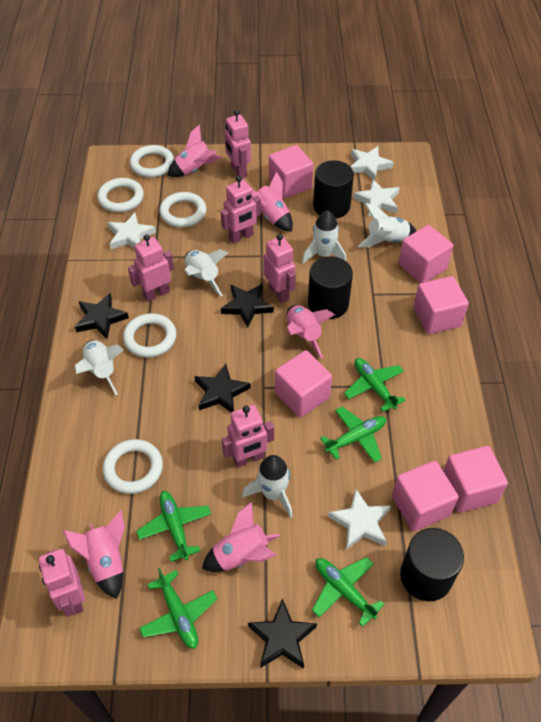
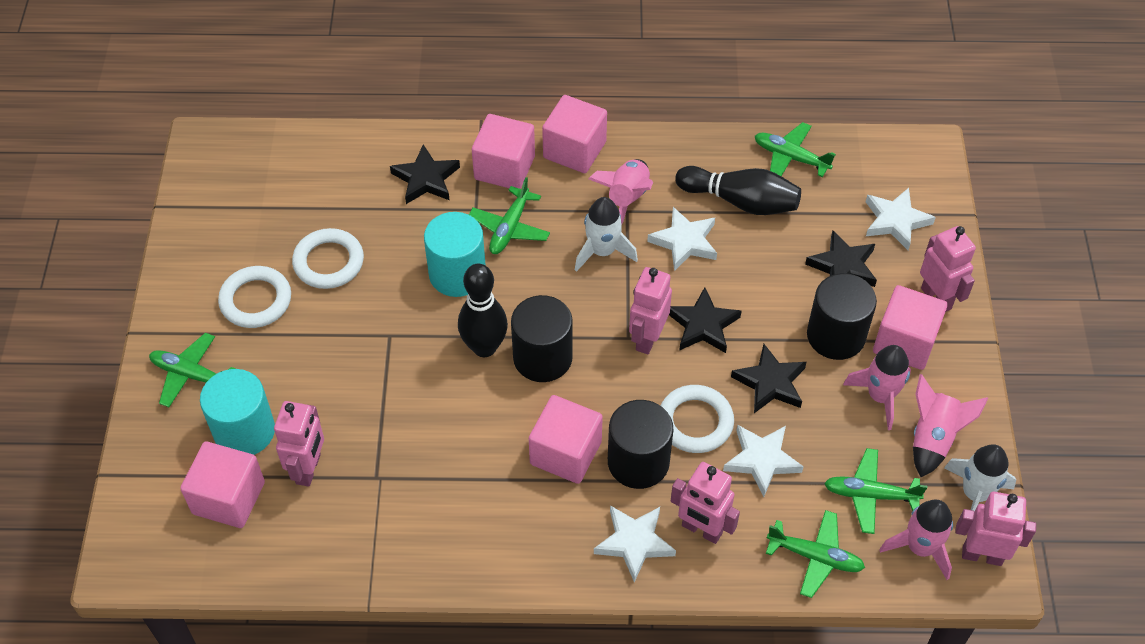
black bowling pin: none = 0 -> [458,264,508,357] [675,166,801,215] = 2
pink cube: [269,145,313,198] [275,350,332,418] [392,461,459,532] [399,225,453,283] [413,276,469,334] [443,446,508,513] = 6 -> [180,441,265,528] [472,114,535,189] [529,395,603,484] [542,95,607,173] [873,285,948,370] = 5
pink robot: [38,549,85,617] [128,234,174,302] [221,176,261,244] [222,405,274,468] [225,110,251,178] [264,234,296,303] = 6 -> [274,401,324,487] [629,267,672,354] [671,462,740,544] [920,226,976,312] [955,492,1036,566] = 5
pink rocket: [63,510,125,599] [167,124,221,177] [202,502,280,572] [253,172,293,232] [287,305,335,358] = 5 -> [588,159,653,223] [843,345,911,430] [879,499,953,580] [913,374,988,477] = 4
turquoise cylinder: none = 0 -> [200,369,275,455] [424,212,486,297] = 2
white ring: [97,178,144,212] [103,439,163,494] [123,313,176,358] [130,145,174,178] [159,192,206,227] = 5 -> [218,266,291,328] [292,228,364,289] [660,385,734,453] = 3
white rocket: [75,340,124,395] [184,249,228,296] [242,455,293,518] [302,210,346,264] [358,203,416,247] = 5 -> [575,197,638,272] [944,444,1016,512] = 2

